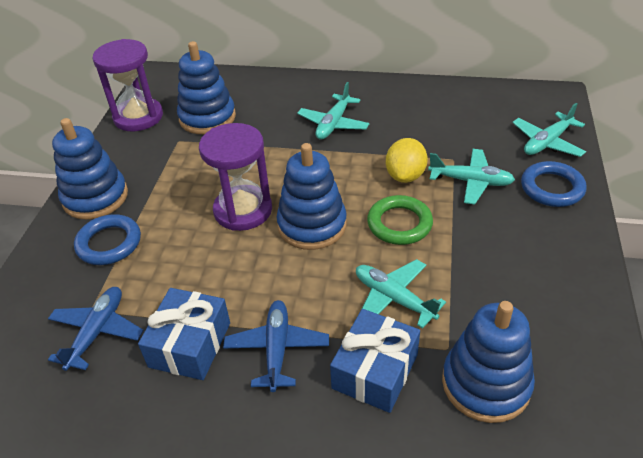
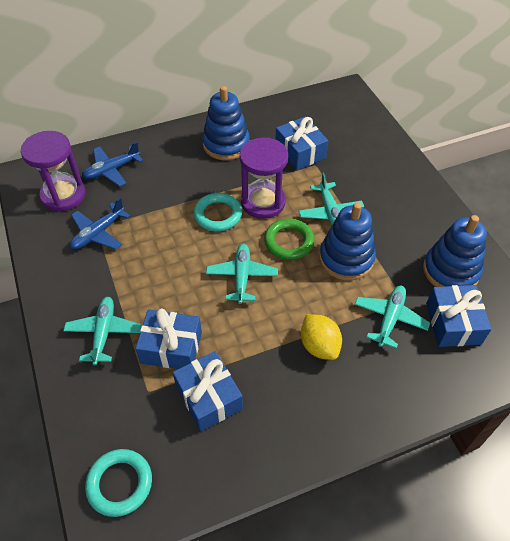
blue gift: [138,288,230,380] [330,309,420,413] = 2 -> [135,309,202,369] [173,351,243,432] [276,116,328,170] [426,285,491,347] = 4
blue ring: [74,214,141,265] [521,161,587,207] = 2 -> none = 0
blue stacking toy: [52,118,128,219] [177,41,236,134] [276,143,347,250] [442,301,535,423] = 4 -> [202,86,250,160] [319,202,376,281] [423,215,487,287] = 3
turquoise ring: none = 0 -> [85,449,152,517] [194,193,242,231] = 2

